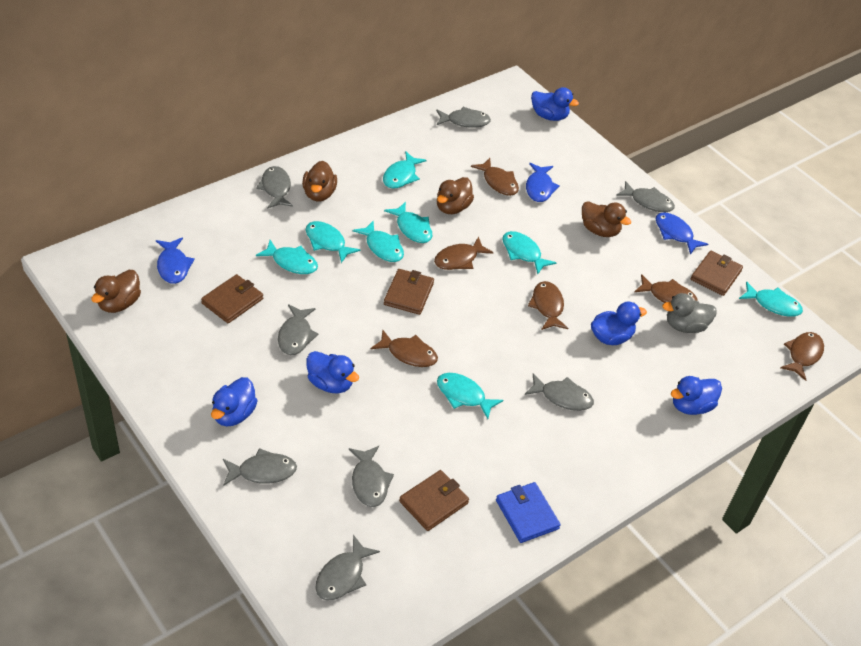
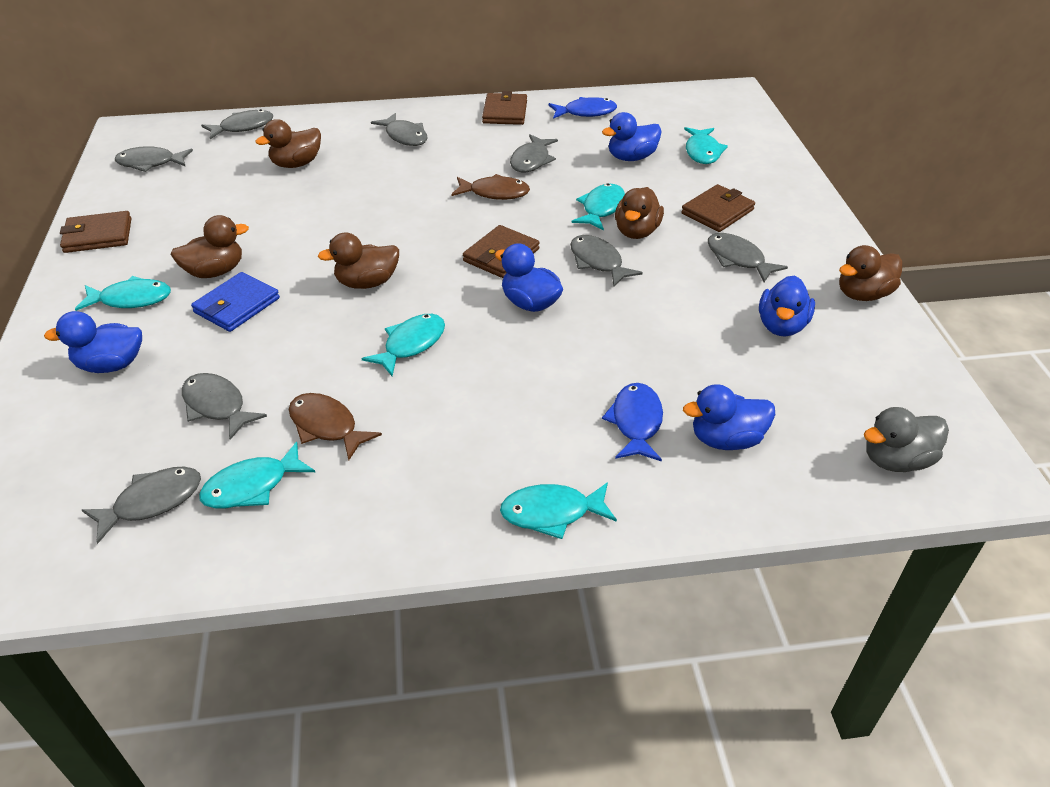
blue fish: [156,238,195,284] [526,163,560,202] [656,212,708,255] = 3 -> [549,97,617,119] [602,383,663,462] = 2
brown duck: [91,270,141,313] [302,161,337,202] [437,177,474,214] [582,201,631,237] = 4 -> [171,215,249,278] [255,119,321,168] [318,232,399,289] [615,187,664,239] [839,245,902,301] = 5
brown fish: [371,329,438,367] [434,236,493,270] [471,158,519,196] [528,281,568,330] [634,274,698,303] [780,332,824,381] = 6 -> [289,393,382,460] [451,174,530,200] = 2
turquoise fish: [256,240,318,274] [306,221,361,263] [353,221,404,262] [383,151,427,188] [384,202,432,243] [437,373,503,419] [502,231,556,274] [739,281,803,317] = 8 -> [75,276,171,311] [199,442,315,509] [361,314,445,376] [500,482,617,539] [571,183,625,231] [684,127,728,164] = 6

